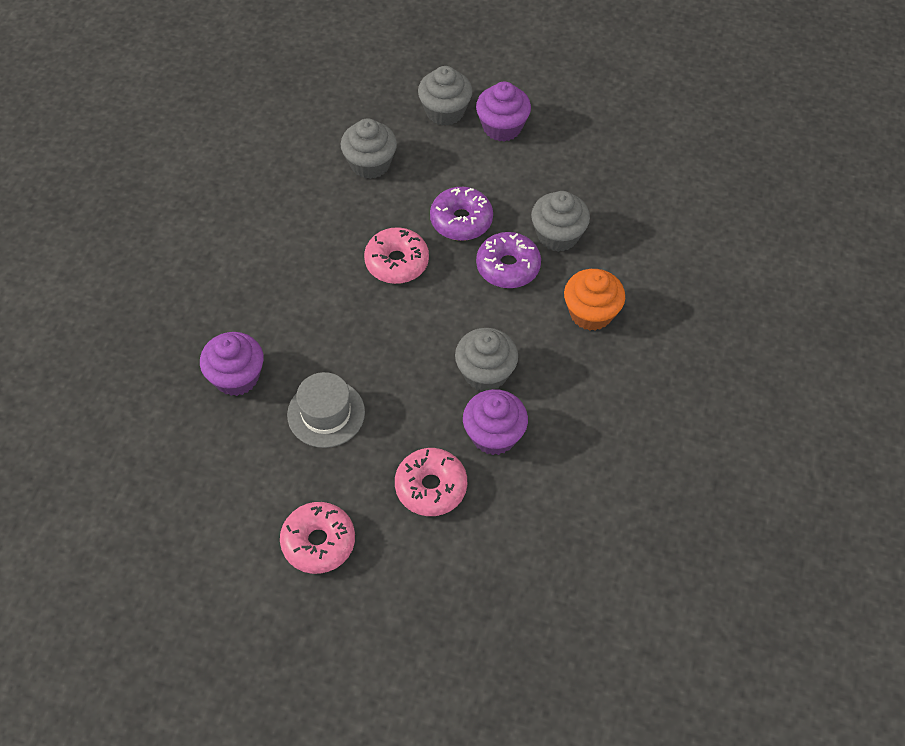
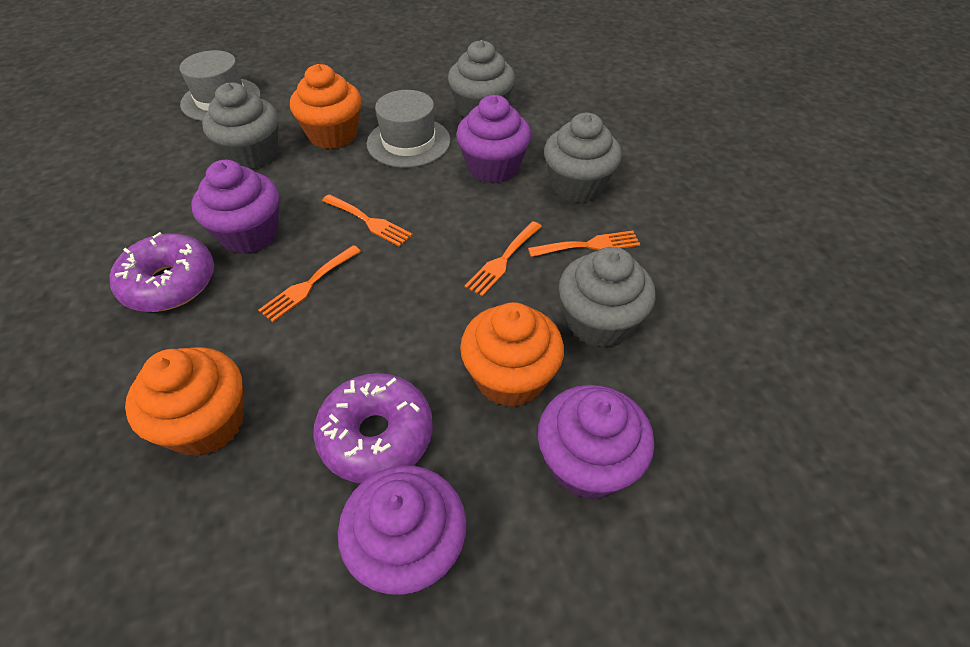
grey hat: [287,372,365,448] = 1 -> [180,50,261,121] [367,90,451,168] = 2
orange cupcake: [564,269,625,331] = 1 -> [125,347,244,456] [290,64,361,149] [460,302,564,407] = 3
orange fork: none = 0 -> [258,245,361,322] [322,194,413,247] [464,221,542,297] [528,230,640,257] = 4
pink donut: [280,502,355,574] [364,227,429,284] [395,448,467,516] = 3 -> none = 0
purple cupcake: [200,332,264,396] [463,389,528,455] [476,82,531,142] = 3 -> [191,160,279,254] [338,466,466,595] [456,95,531,183] [538,385,654,500] = 4

